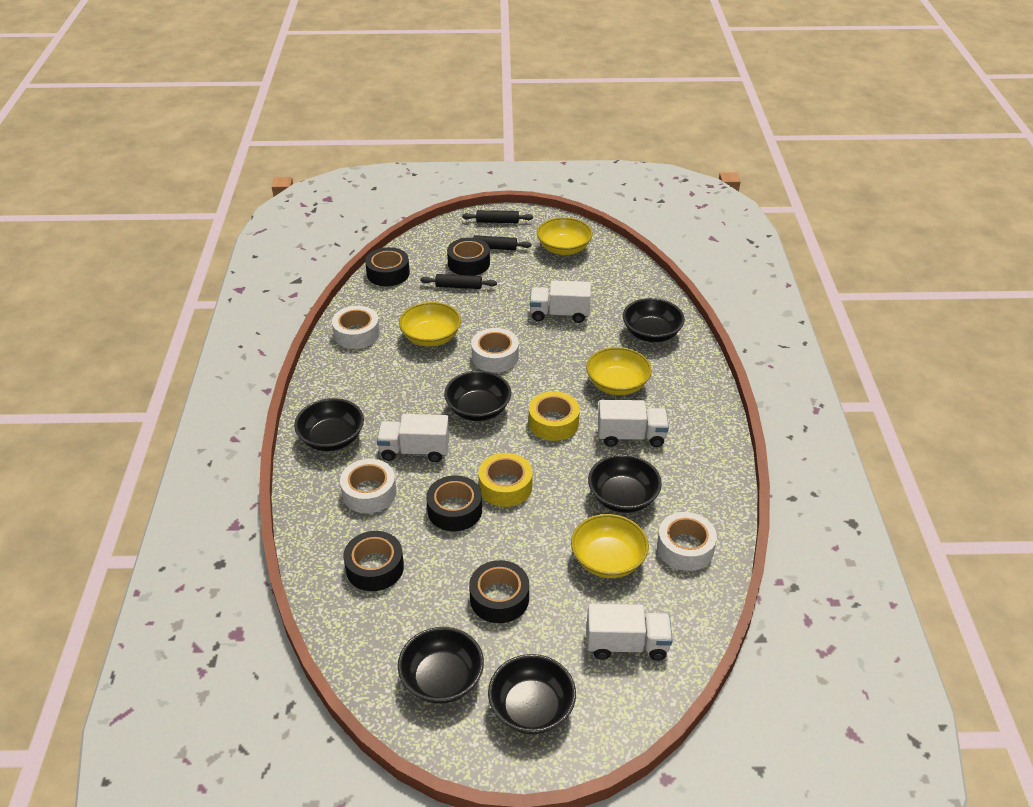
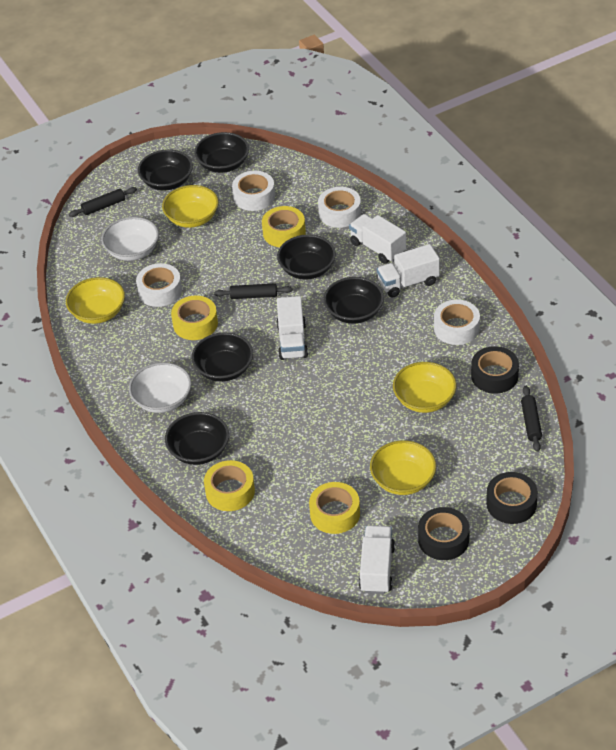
black tape: [343,531,404,591] [365,247,410,286] [426,475,482,531] [447,238,490,276] [469,560,529,623] = 5 -> [418,507,470,560] [471,346,519,394] [486,472,538,524] = 3
white bowl: none = 0 -> [102,217,159,261] [129,362,191,413] = 2
yellow tape: [478,453,533,507] [529,391,580,441] = 2 -> [171,296,218,340] [204,460,255,511] [262,206,306,247] [309,482,360,534] = 4

